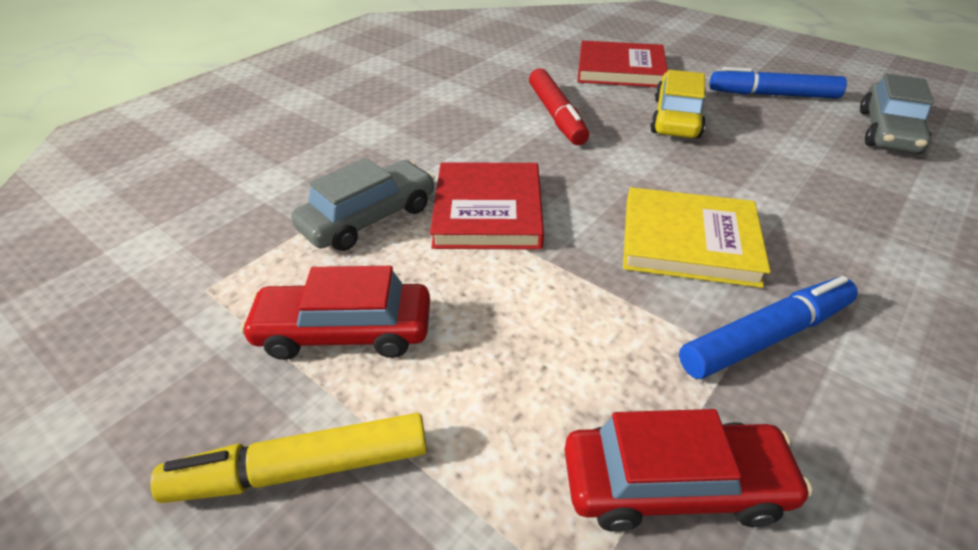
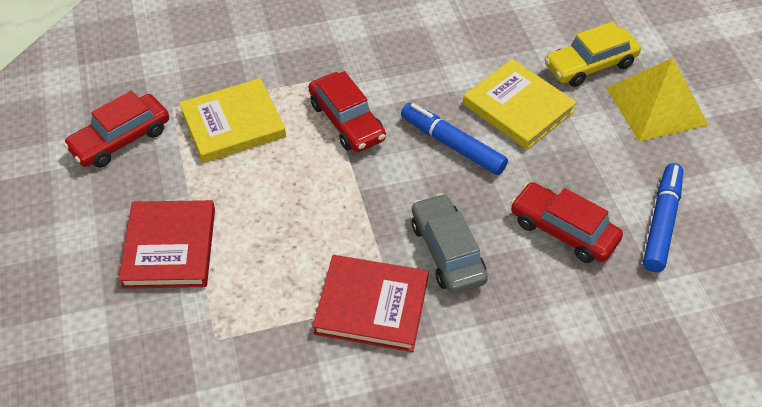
grey car: [291,158,435,251] [860,74,934,154] = 2 -> [412,193,488,294] = 1
red car: [240,266,430,360] [565,409,813,532] = 2 -> [63,91,169,168] [309,71,386,152] [510,182,623,263] = 3
red marker: [529,68,589,145] = 1 -> none = 0
yellow book: [623,187,771,288] = 1 -> [179,78,286,163] [463,59,577,150] = 2
yellow marker: [150,413,427,503] = 1 -> none = 0
yellow pyramid: none = 0 -> [606,58,708,142] = 1

